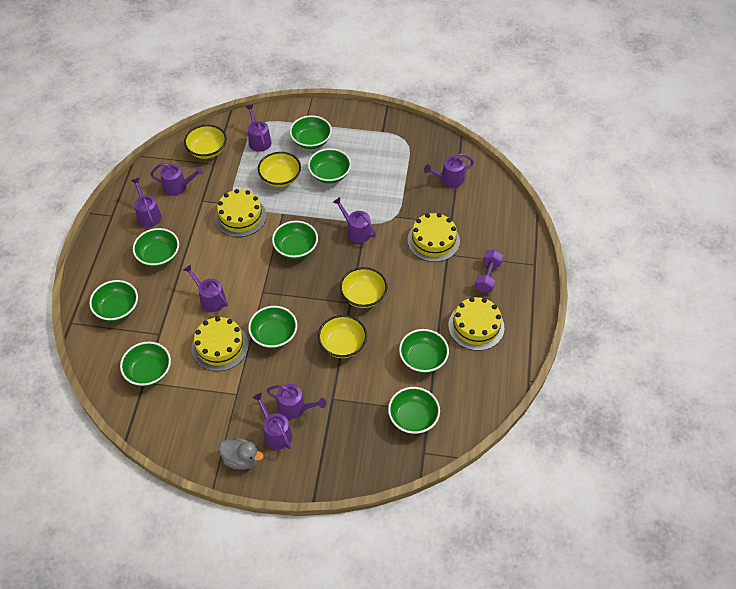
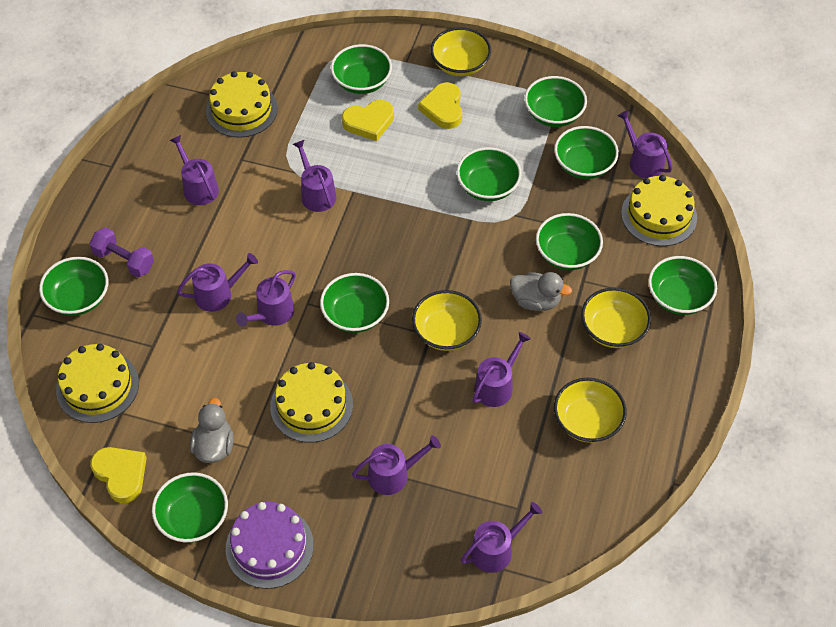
grey duck: [219,438,264,470] = 1 -> [190,398,234,463] [510,272,572,311] = 2
purple cake: none = 0 -> [226,502,314,589] = 1
yellow heart: none = 0 -> [90,447,147,503] [342,100,394,141] [418,82,462,129] = 3

